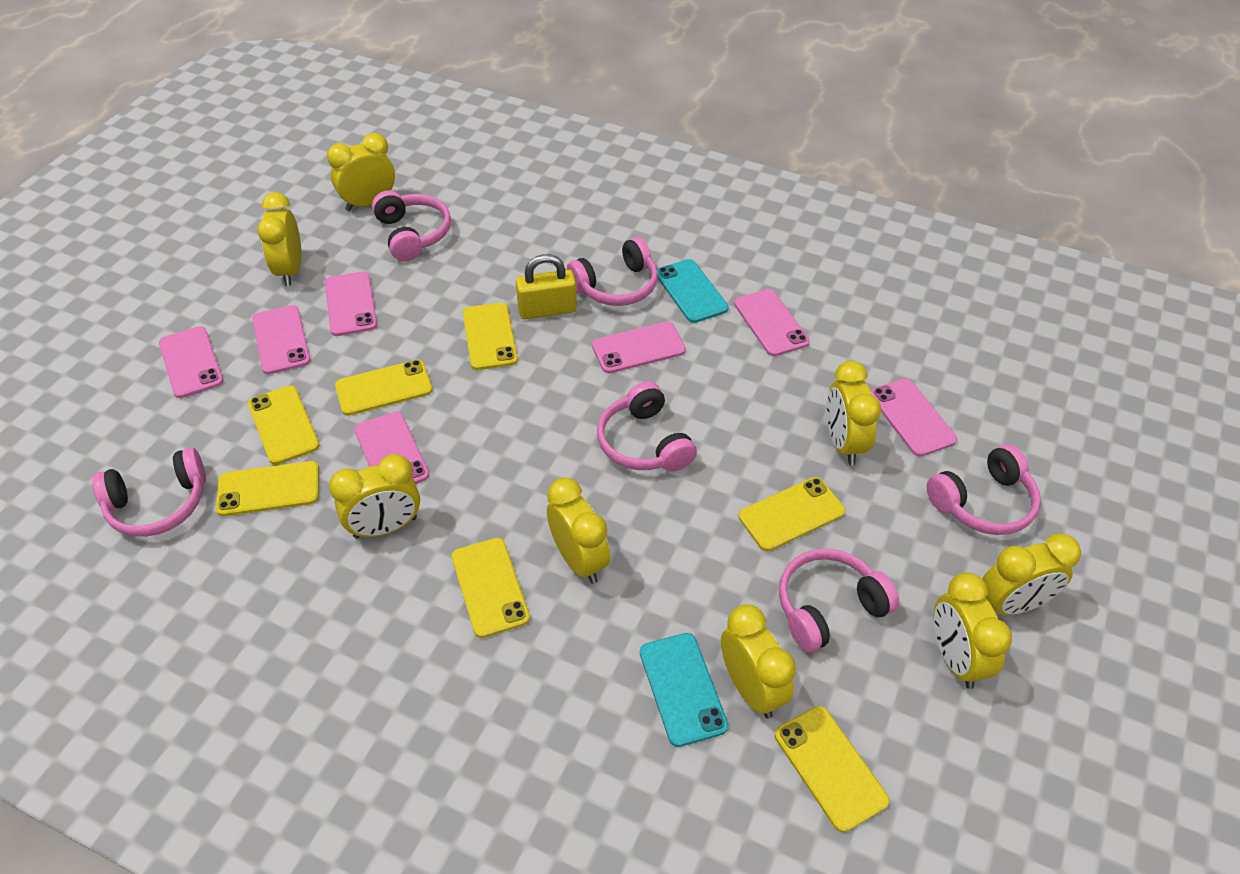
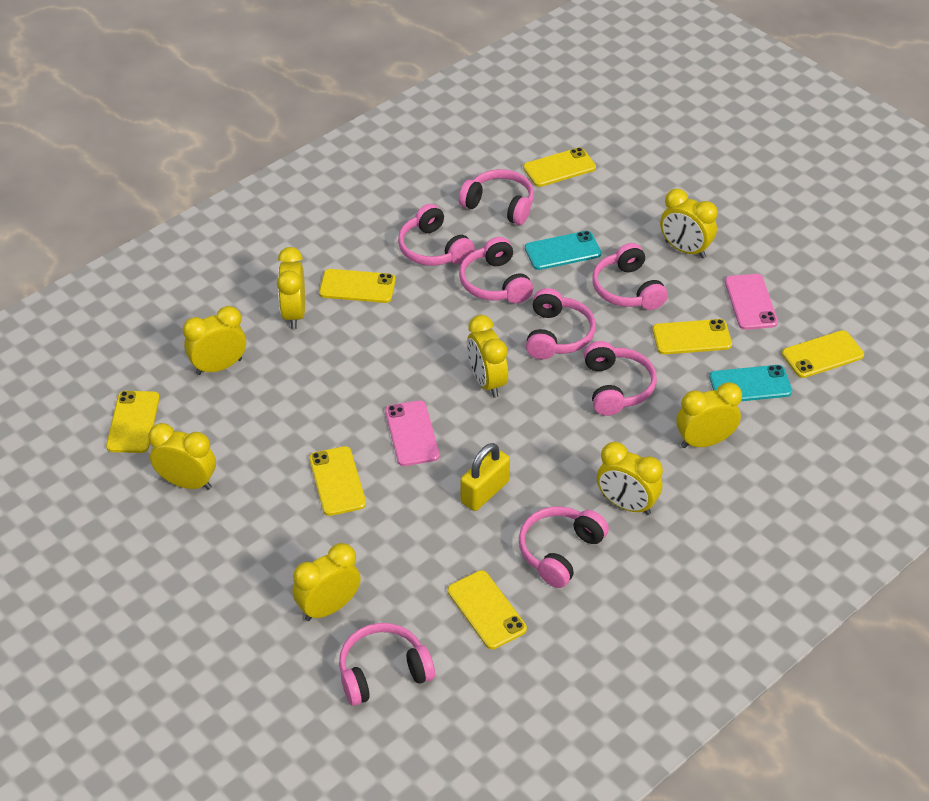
pink headphones: [92,447,206,537] [372,190,451,261] [567,237,658,306] [597,382,697,472] [779,549,899,653] [927,444,1041,535] = 6 -> [339,623,435,706] [398,204,475,266] [459,169,534,225] [459,237,533,304] [519,506,609,588] [526,288,596,359] [584,341,657,416] [592,243,668,310] = 8
pink phone: [159,326,223,398] [252,305,310,374] [325,272,377,336] [354,412,429,484] [592,322,686,373] [734,289,810,356] [871,378,957,457] = 7 -> [385,400,440,466] [725,274,778,330] = 2

